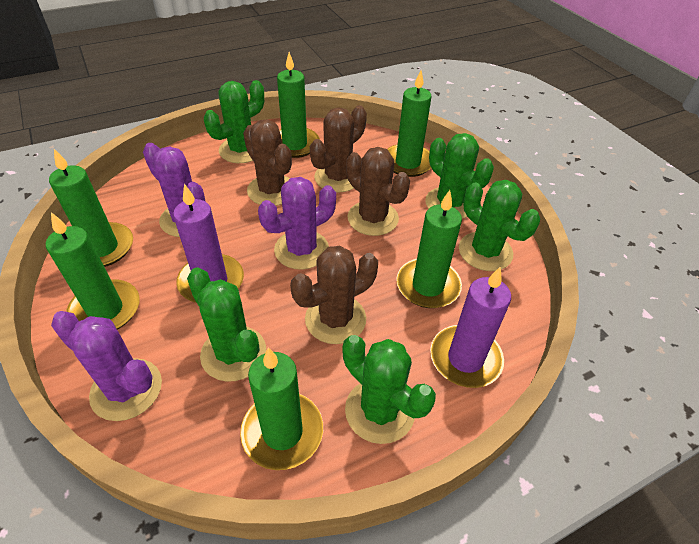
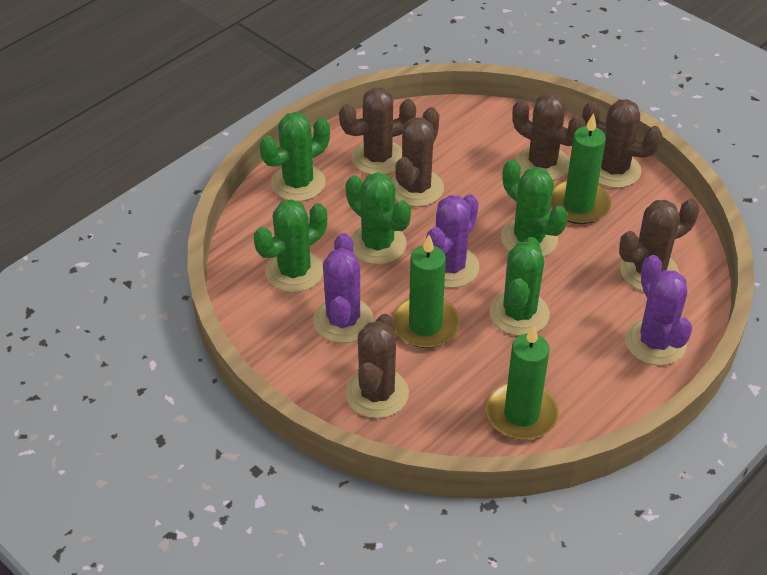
brown cactus: [243,119,292,206] [290,246,378,344] [310,105,367,193] [346,147,410,236] = 4 -> [339,87,416,175] [345,314,409,418] [391,107,444,207] [512,93,586,181] [582,99,662,188] [619,199,699,291] = 6
green candle: [46,212,140,330] [49,149,133,267] [240,347,323,470] [277,52,320,158] [387,70,431,177] [396,190,462,308] = 6 -> [392,235,460,348] [486,325,559,440] [551,113,611,224] = 3
purple candle: [173,184,244,303] [430,267,511,388] = 2 -> none = 0

